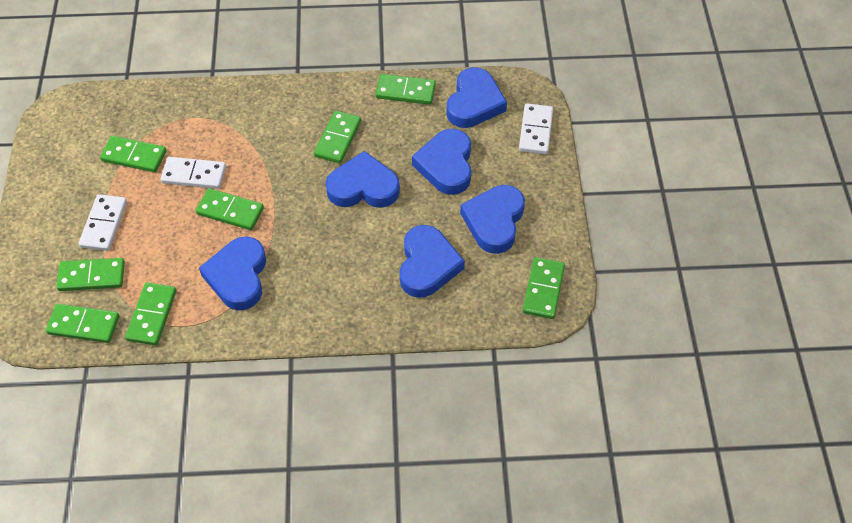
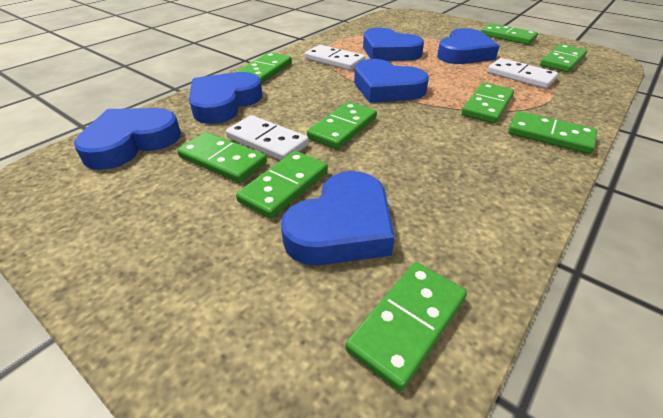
green domino: [46,304,119,343] [56,258,125,291] [100,136,166,172] [125,283,176,345] [196,188,264,230] [314,110,361,163] [375,74,436,105] [523,257,565,319] = 8 -> [177,132,267,183] [236,151,328,219] [237,52,292,84] [307,102,377,149] [345,262,467,391] [461,83,514,124] [481,23,538,45] [508,111,597,154] [540,44,587,72] = 9

